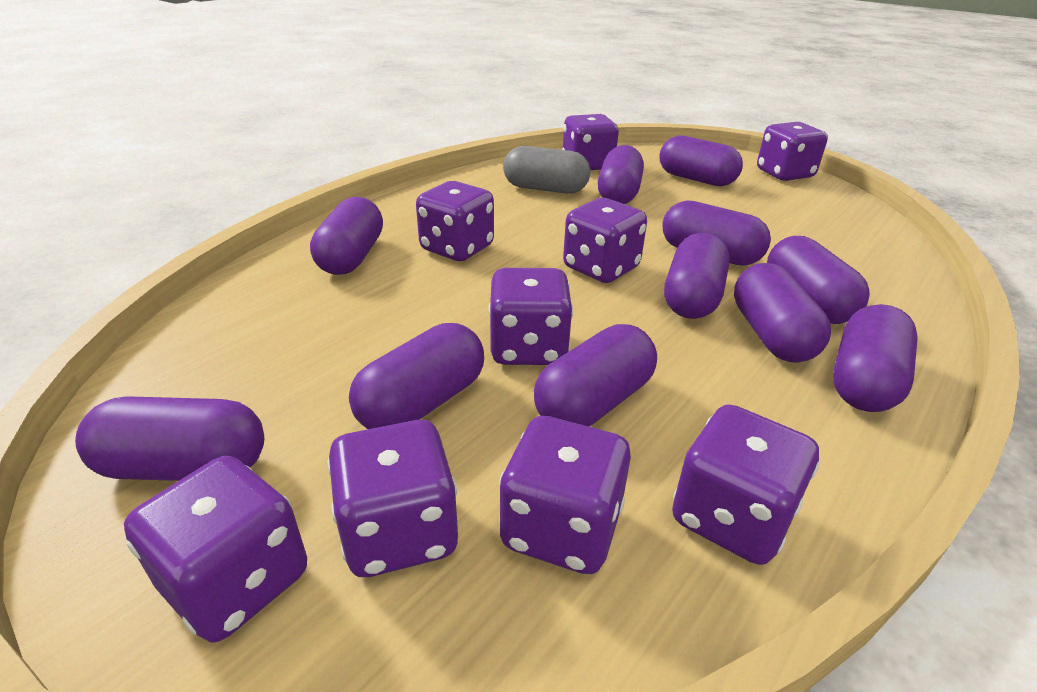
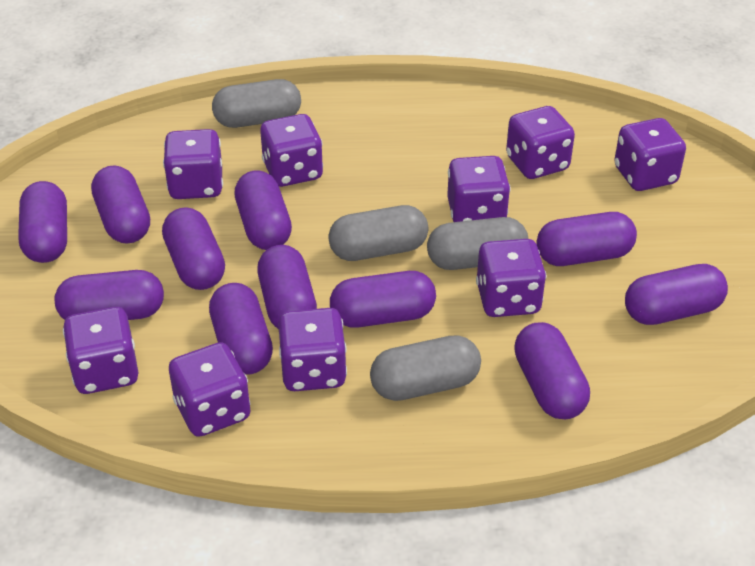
grey capsule: [503,146,590,194] = 1 -> [212,79,301,128] [328,205,428,261] [370,335,481,401] [427,217,528,270] = 4

